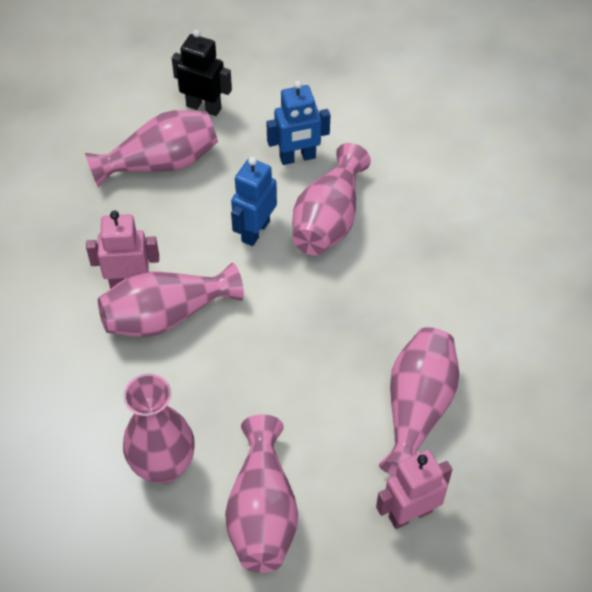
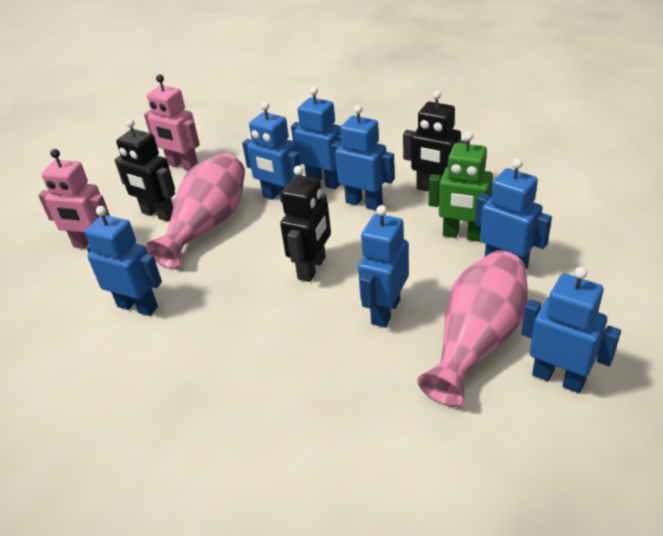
black robot: [172,29,232,116] = 1 -> [114,119,175,222] [280,166,331,282] [403,90,467,191] = 3
blue robot: [231,157,277,246] [266,80,330,165] = 2 -> [85,206,162,316] [242,102,302,203] [291,87,341,189] [331,105,395,211] [358,205,409,328] [475,159,552,270] [521,267,621,393] = 7
green robot: none = 0 -> [429,131,493,242] = 1
pink vase: [85,110,218,187] [98,263,244,337] [123,374,195,484] [225,414,298,573] [292,143,371,255] [379,327,459,476] = 6 -> [145,153,245,269] [417,250,528,407] = 2

